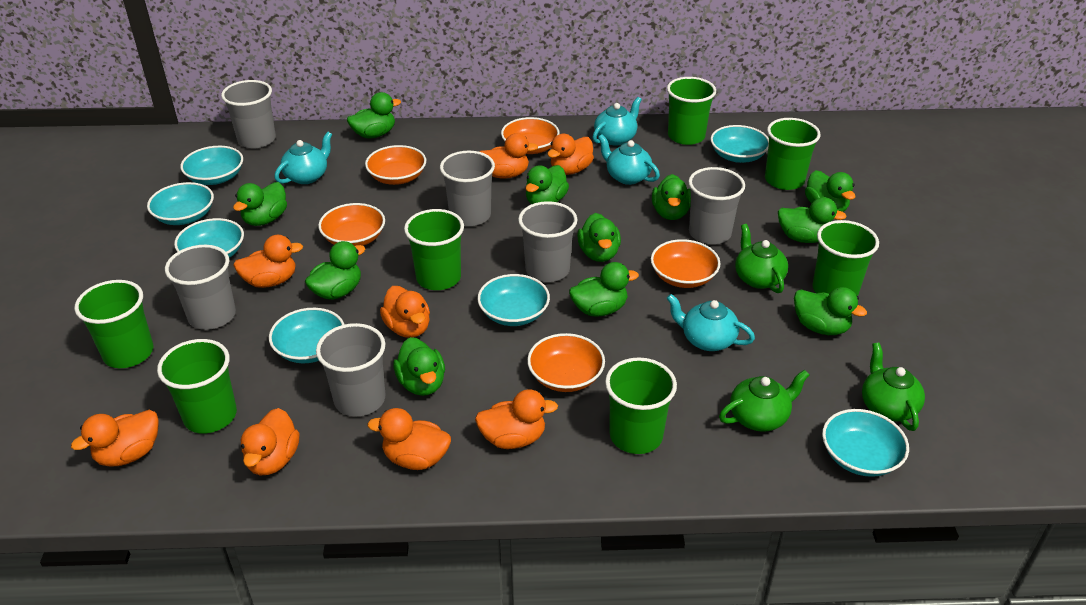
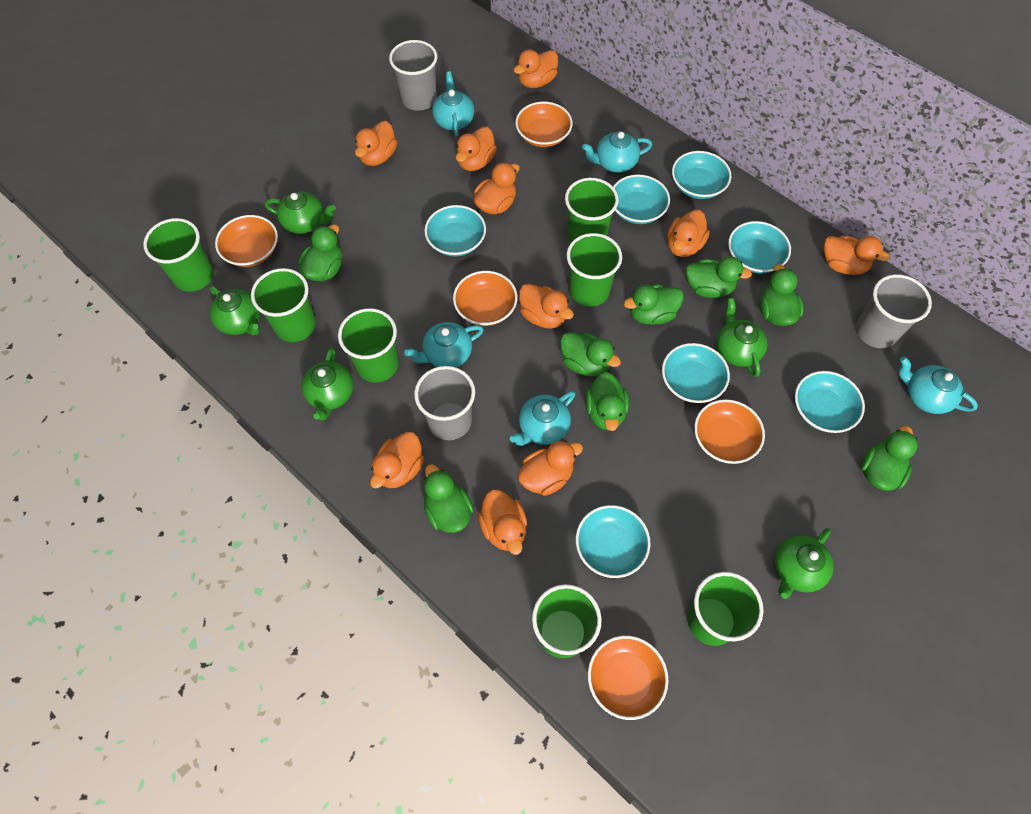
green duck: [233,182,287,226] [305,241,365,300] [347,92,401,139] [393,337,445,396] [525,165,569,204] [569,262,639,317] [577,213,621,262] [652,174,691,220] [778,197,847,243] [794,287,867,335] [805,170,855,212] = 11 -> [298,224,342,281] [424,464,474,533] [560,332,621,377] [585,372,629,431] [624,284,684,325] [686,256,752,298] [760,264,804,326] [861,426,918,491] = 8
green teapot: [719,370,809,432] [735,224,788,293] [862,343,925,431] = 3 -> [209,285,260,335] [264,191,336,234] [301,347,353,420] [717,298,767,377] [775,528,834,599] = 5
grey cup: [165,245,236,330] [221,80,276,148] [316,323,386,416] [440,151,495,226] [518,201,577,282] [688,167,745,244] = 6 -> [389,40,437,111] [414,366,475,440] [856,274,932,348] = 3
orange duck: [71,410,158,467] [233,235,303,288] [241,408,299,475] [367,408,451,470] [380,286,430,338] [475,389,558,449] [479,133,538,179] [547,134,594,175] = 8 -> [355,121,397,166] [370,432,424,488] [456,127,497,171] [473,162,520,214] [478,490,527,555] [513,49,558,88] [518,441,583,496] [519,284,574,329] [668,210,710,257] [823,236,890,275] = 10
turquoise teapot: [274,132,332,184] [592,97,642,146] [598,134,660,185] [666,294,755,351] = 4 -> [404,322,484,367] [432,71,474,137] [510,391,576,446] [582,131,652,173] [898,356,978,414] = 5

